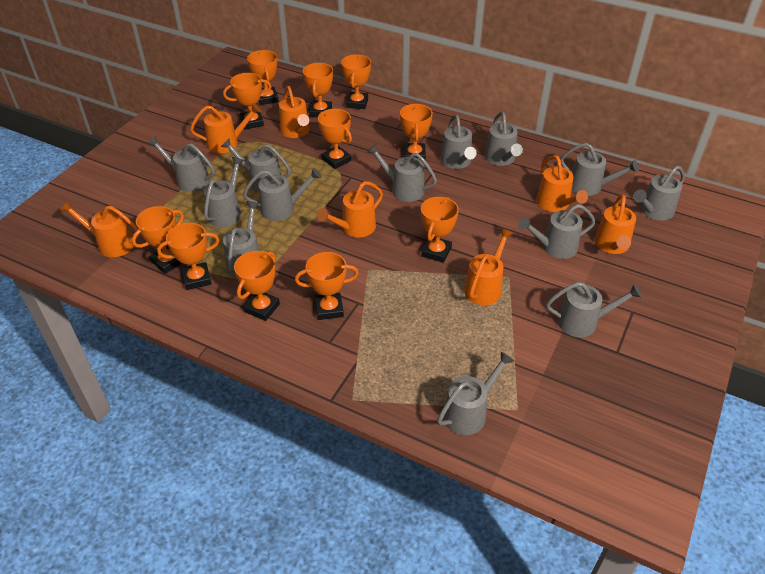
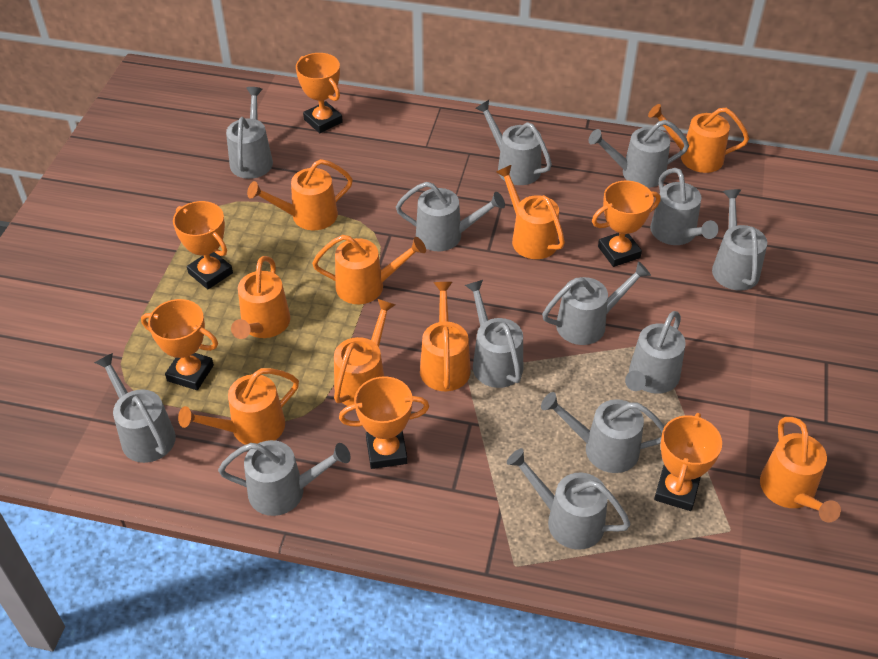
orange trophy: [132,206,184,274] [157,223,220,290] [223,73,271,130] [234,251,280,321] [247,50,279,105] [295,252,359,320] [303,63,333,117] [318,109,352,169] [341,54,371,109] [400,104,433,161] [421,197,459,263] = 11 -> [141,299,218,390] [173,201,233,289] [296,53,343,133] [339,376,429,469] [592,180,660,267] [654,413,722,511] = 6
orange watering can: [60,200,140,257] [190,103,261,153] [279,86,310,138] [317,181,383,237] [464,228,514,305] [536,155,588,212] [594,194,636,254] = 7 -> [178,368,299,445] [231,256,290,339] [247,159,353,230] [312,235,426,304] [334,299,396,406] [420,282,471,391] [496,165,565,259] [648,104,749,173] [760,417,841,522] = 9

